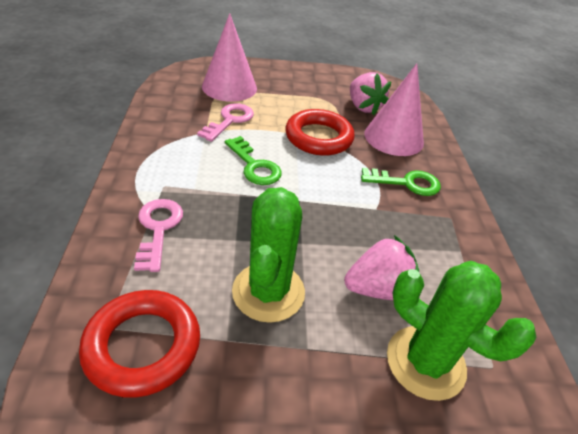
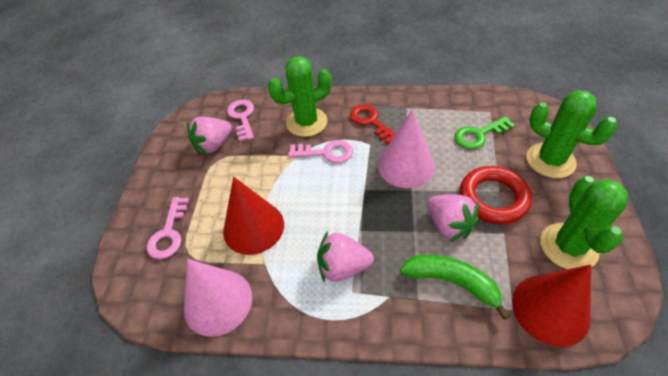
green banana: none = 0 -> [400,255,510,320] = 1
green cactus: [232,187,305,323] [387,261,536,401] = 2 -> [268,56,332,137] [526,90,618,178] [540,176,628,269] = 3
green key: [225,136,282,185] [361,168,441,196] = 2 -> [454,116,515,149] = 1
pink key: [134,199,183,272] [197,103,254,142] = 2 -> [147,197,189,259] [227,100,254,142] [288,140,353,163] = 3
pink strawberry: [344,235,419,300] [350,72,391,115] = 2 -> [187,117,232,154] [317,231,374,282] [428,194,479,242] = 3
red cone: none = 0 -> [223,177,284,255] [512,264,591,347] = 2
red key: none = 0 -> [350,104,396,144] = 1
red ring: [79,290,200,398] [285,109,355,156] = 2 -> [460,166,532,224] = 1

